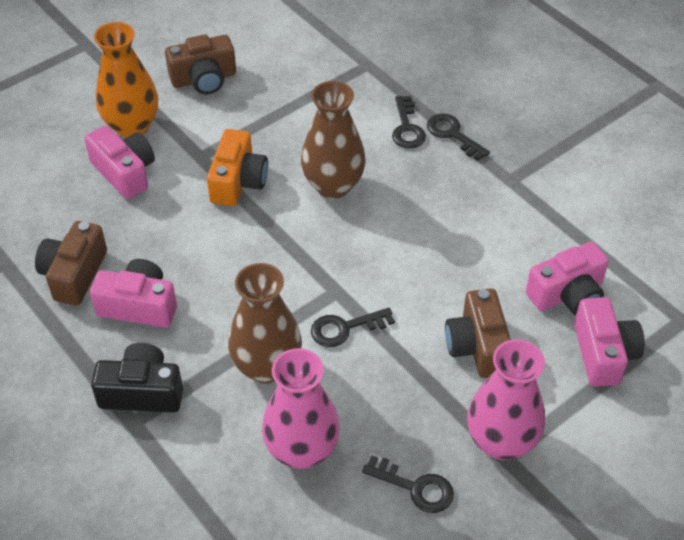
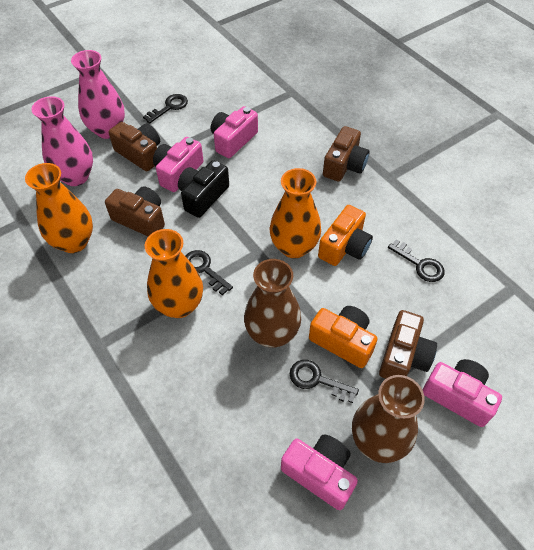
brown camera: [35,221,107,306] [165,34,236,94] [445,288,511,378] = 3 -> [105,186,165,236] [109,122,160,171] [323,126,369,182] [379,310,437,379] = 4
orange camera: [207,129,268,206] = 1 -> [309,306,377,368] [318,205,373,266] = 2
orange vase: [94,22,158,138] = 1 -> [25,163,93,253] [145,229,203,318] [270,168,321,259] = 3

